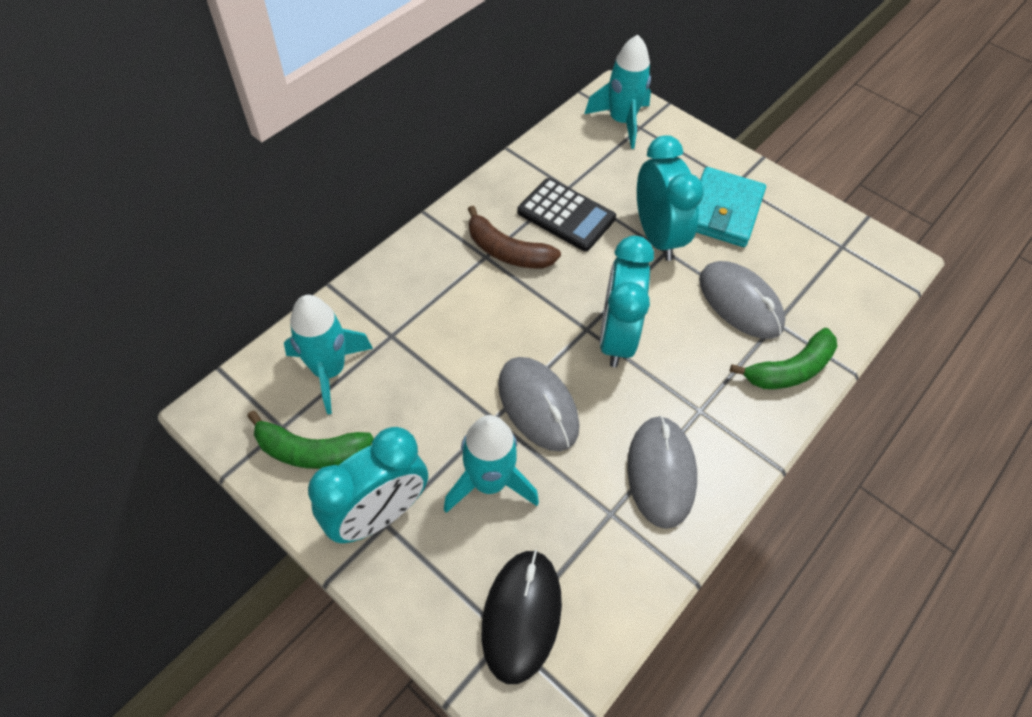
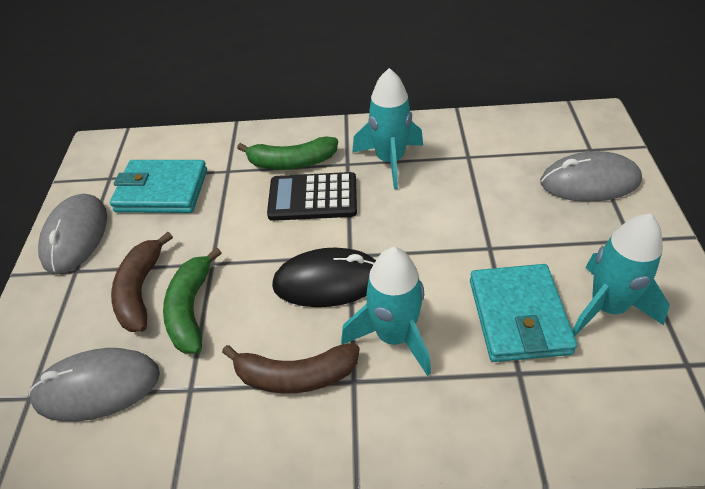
brown banana: [468,206,561,269] = 1 -> [111,232,173,332] [222,343,360,394] = 2
turquoise clock: [308,427,428,543] [600,236,654,367] [637,135,704,261] = 3 -> none = 0
turquoise wallet: [696,167,766,247] = 1 -> [110,160,207,213] [470,264,577,362] = 2

